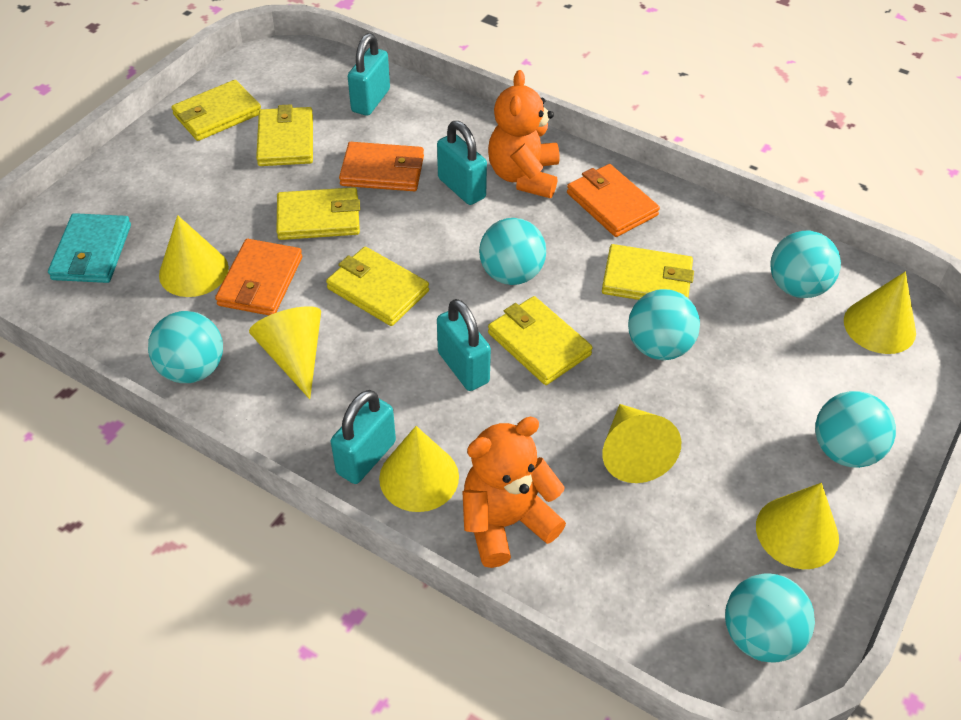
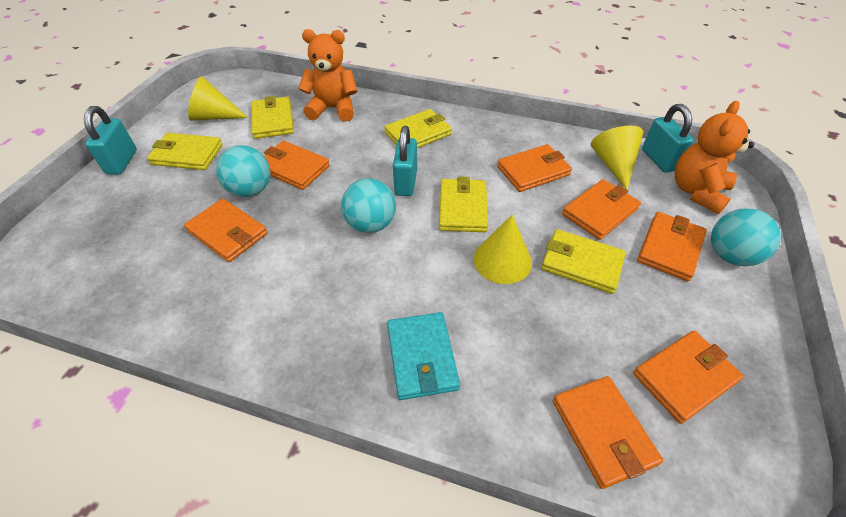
orange wallet: [215,239,302,315] [339,142,424,191] [567,164,660,237] = 3 -> [184,199,268,262] [264,141,330,190] [497,144,572,192] [553,376,663,489] [562,179,641,240] [633,331,744,424] [637,212,707,281] = 7
turquoise ball: [148,311,223,383] [479,218,546,285] [628,289,700,360] [725,573,815,663] [771,231,841,298] [815,391,896,468] = 6 -> [216,145,270,197] [341,178,396,233] [711,209,781,266] = 3
turquoise padlock: [331,390,396,484] [348,33,390,116] [437,121,487,205] [437,299,491,391] = 4 -> [84,106,137,175] [393,126,417,196] [642,104,694,173] = 3
yellow cone: [159,215,229,297] [249,306,321,399] [379,426,459,512] [602,404,682,483] [756,483,839,569] [844,271,916,354] = 6 -> [188,76,248,121] [474,215,532,284] [591,126,643,189] = 3
yellow wallet: [171,80,261,141] [256,104,313,166] [276,187,360,240] [326,247,429,326] [488,296,593,385] [602,244,694,300] = 6 -> [147,133,223,170] [251,96,294,139] [384,109,452,148] [439,176,488,232] [541,229,626,294] = 5

